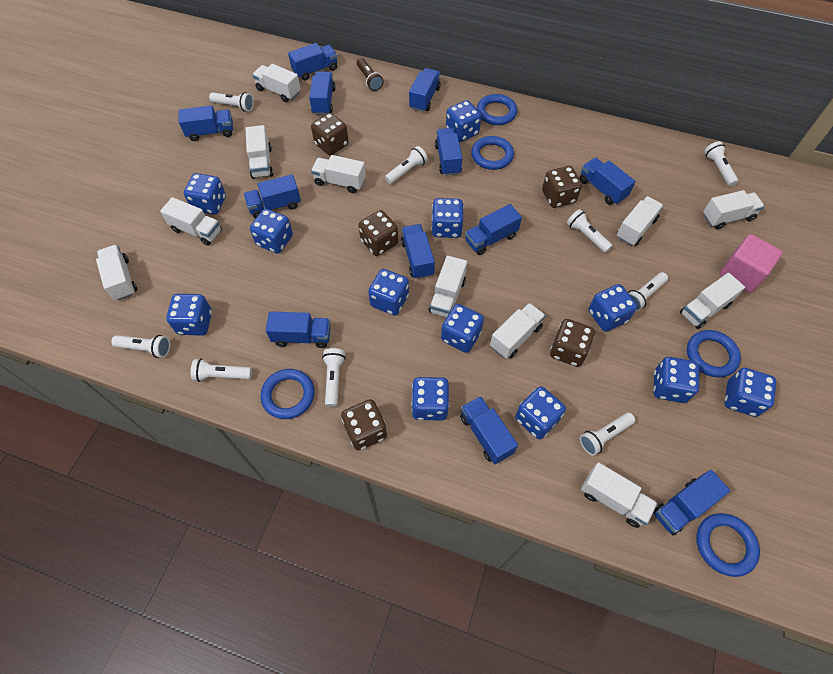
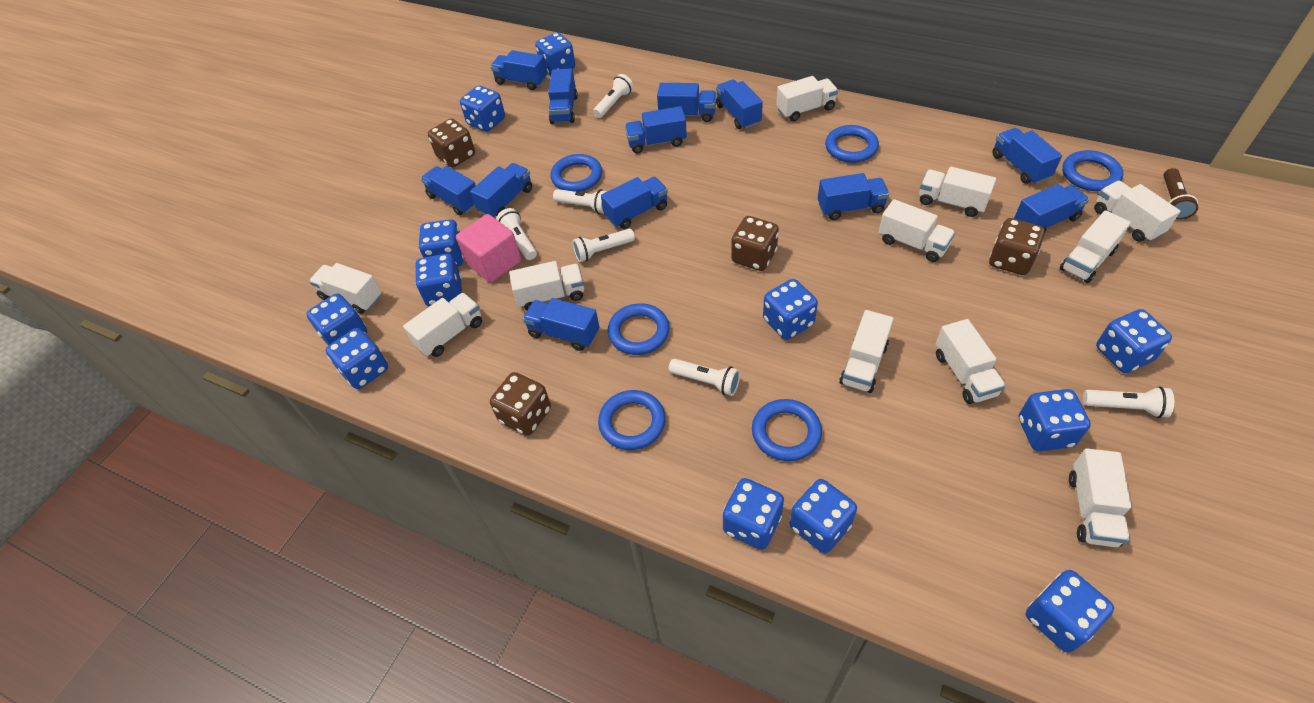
blue ring: [261,369,315,419] [471,136,514,170] [477,94,517,125] [687,330,741,377] [696,513,760,577] = 5 -> [551,154,602,192] [598,390,666,450] [607,303,670,355] [752,399,822,461] [825,125,879,163] [1062,150,1123,191] = 6
brown dice: [311,113,349,155] [341,399,387,451] [358,210,398,256] [542,166,582,208] [550,319,595,367] = 5 -> [428,119,475,167] [490,372,551,436] [731,216,779,271] [989,218,1045,275] = 4
white flashlight: [111,335,170,358] [191,358,252,382] [209,92,254,112] [322,348,346,407] [385,146,428,184] [567,209,613,253] [580,413,635,456] [628,272,668,311] [704,141,738,186] = 9 -> [496,208,537,260] [553,189,608,214] [572,229,635,262] [593,74,633,118] [669,359,740,396] [1083,386,1174,418] = 6

